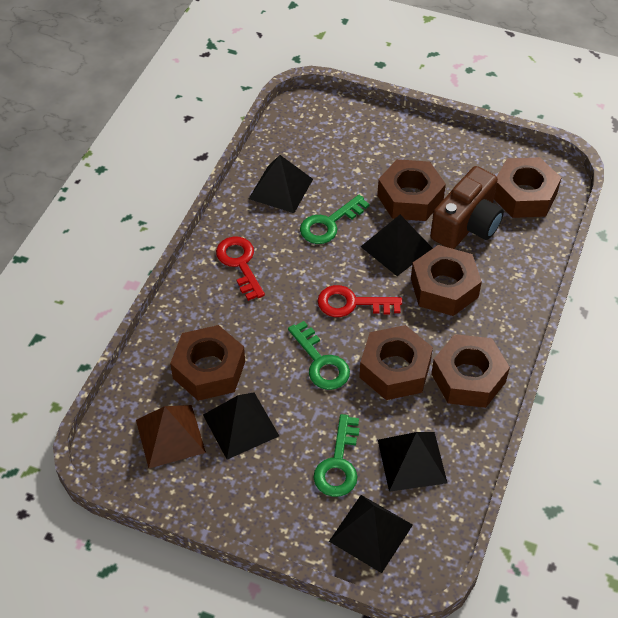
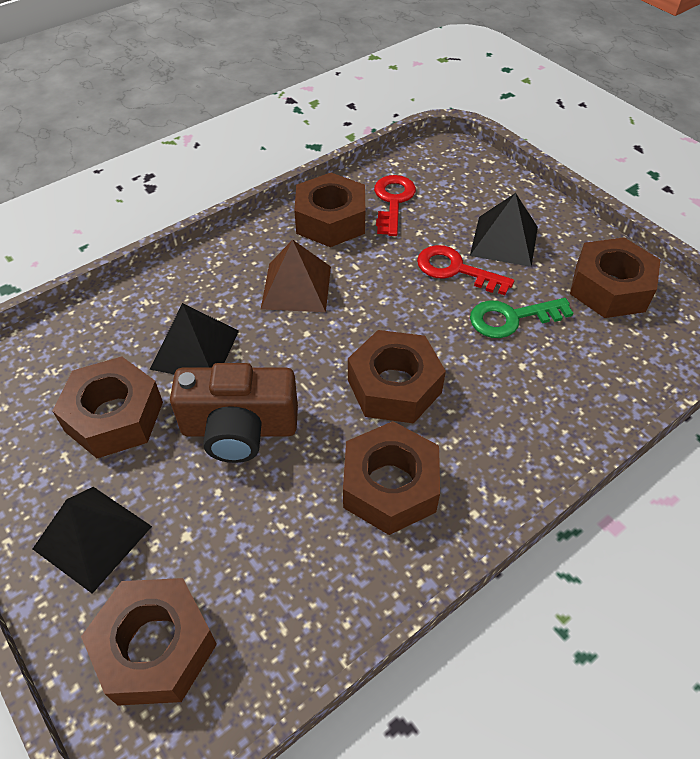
black pyramid: [203,393,279,460] [249,155,313,213] [329,495,413,573] [361,215,433,276] [378,432,447,492] = 5 -> [33,487,152,594] [149,303,239,374] [470,193,538,267] = 3
green key: [288,321,350,390] [300,195,370,244] [313,414,359,497] = 3 -> [470,298,573,338] = 1

